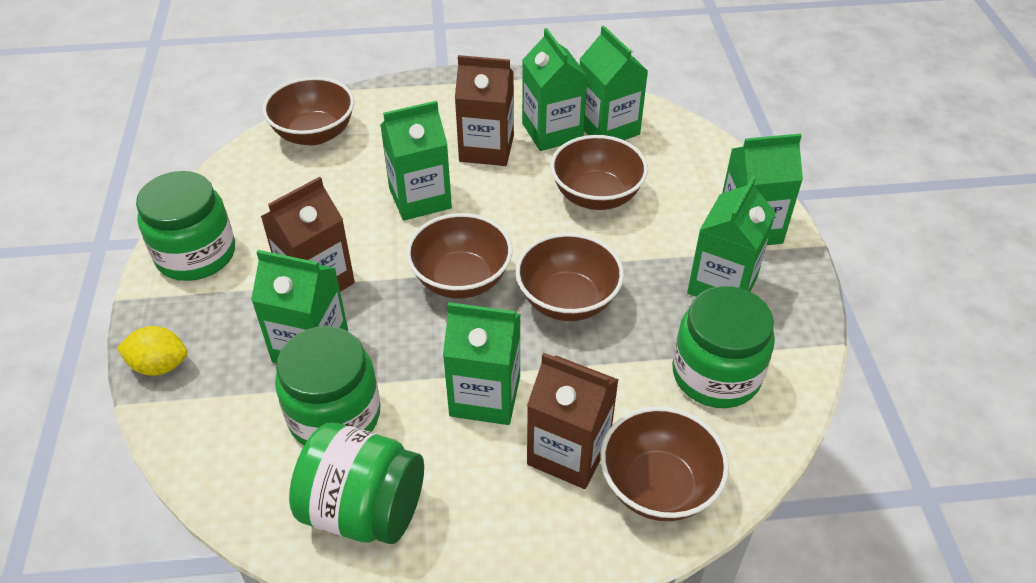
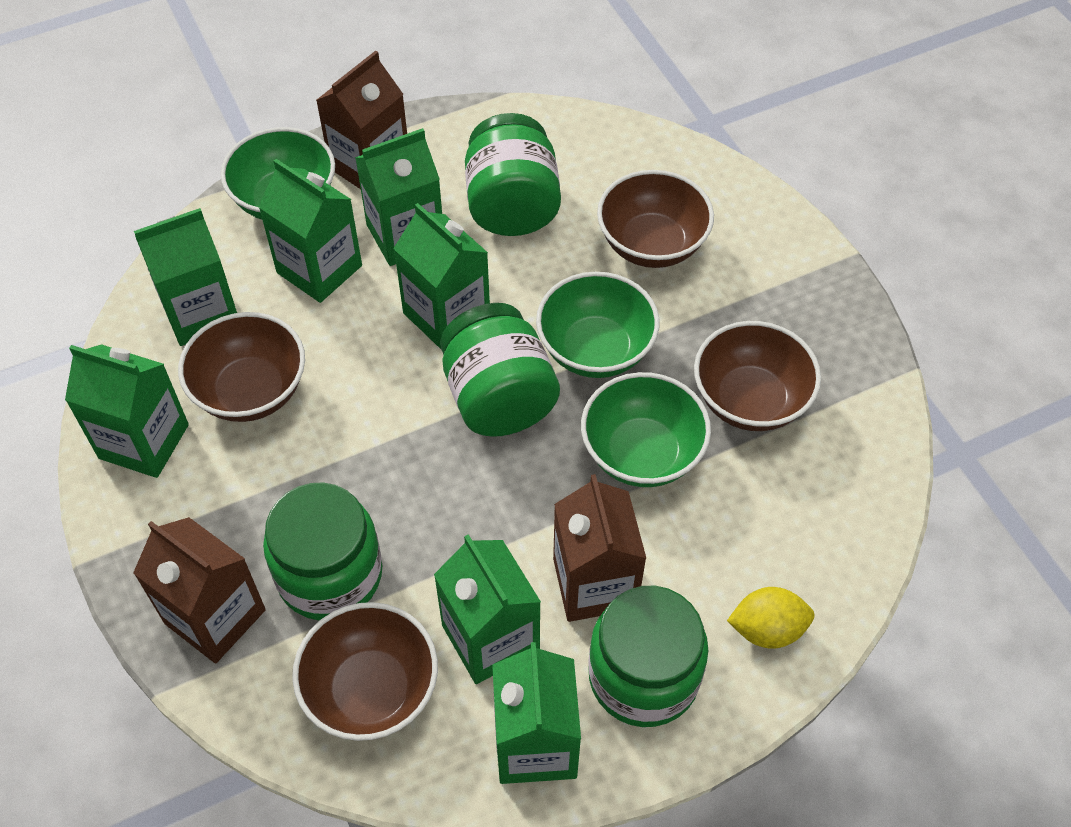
brown bowl: [262,77,354,145] [406,213,512,299] [516,233,624,321] [550,135,648,210] [600,406,729,521] = 5 -> [178,312,305,422] [292,602,438,741] [597,170,714,268] [694,321,821,431] = 4
green bowl: none = 0 -> [221,127,335,219] [536,272,660,378] [581,372,711,487] = 3

